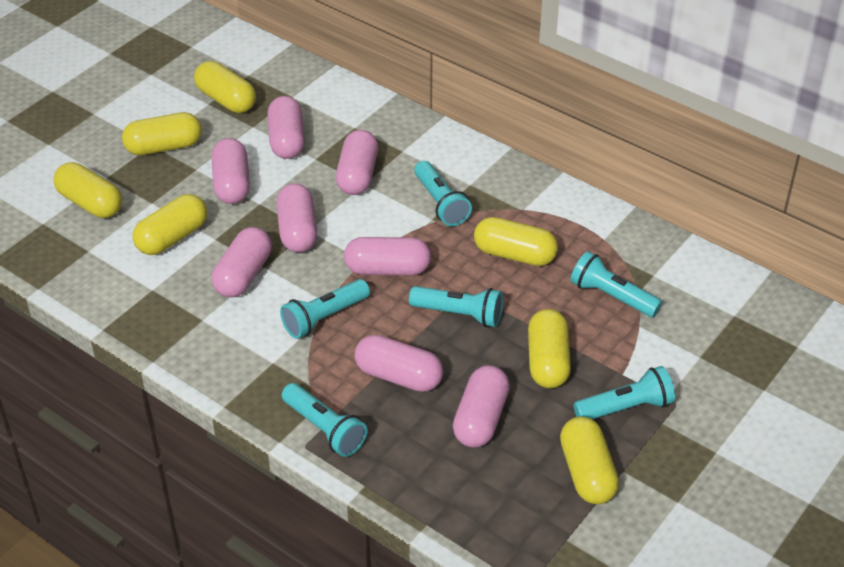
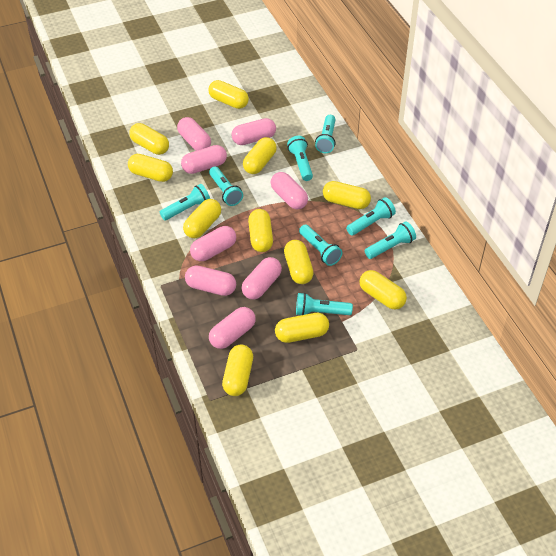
turquoise flashlight: [280,279,370,339] [282,383,367,457] [409,286,503,327] [414,161,472,226] [570,251,662,317] [574,366,675,419] = 6 -> [160,184,210,220] [209,166,243,206] [287,136,313,181] [296,293,353,315] [299,224,342,266] [315,115,336,153] [346,197,396,236] [365,221,416,259] = 8
yellow capsule: [53,162,122,218] [122,112,202,155] [132,194,207,255] [194,61,256,113] [474,217,558,266] [528,309,571,388] [560,416,619,504] = 7 -> [128,154,173,182] [129,123,169,155] [183,199,221,238] [208,80,249,109] [222,344,253,396] [243,137,277,174] [248,209,273,252] [275,313,329,343] [284,240,314,284] [323,181,371,209] [359,270,407,309] = 11

